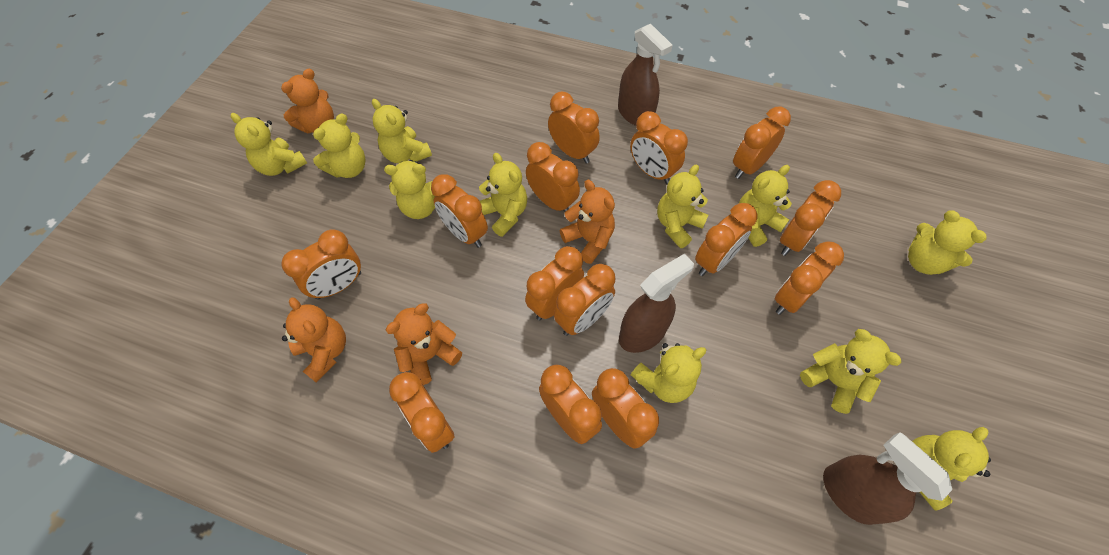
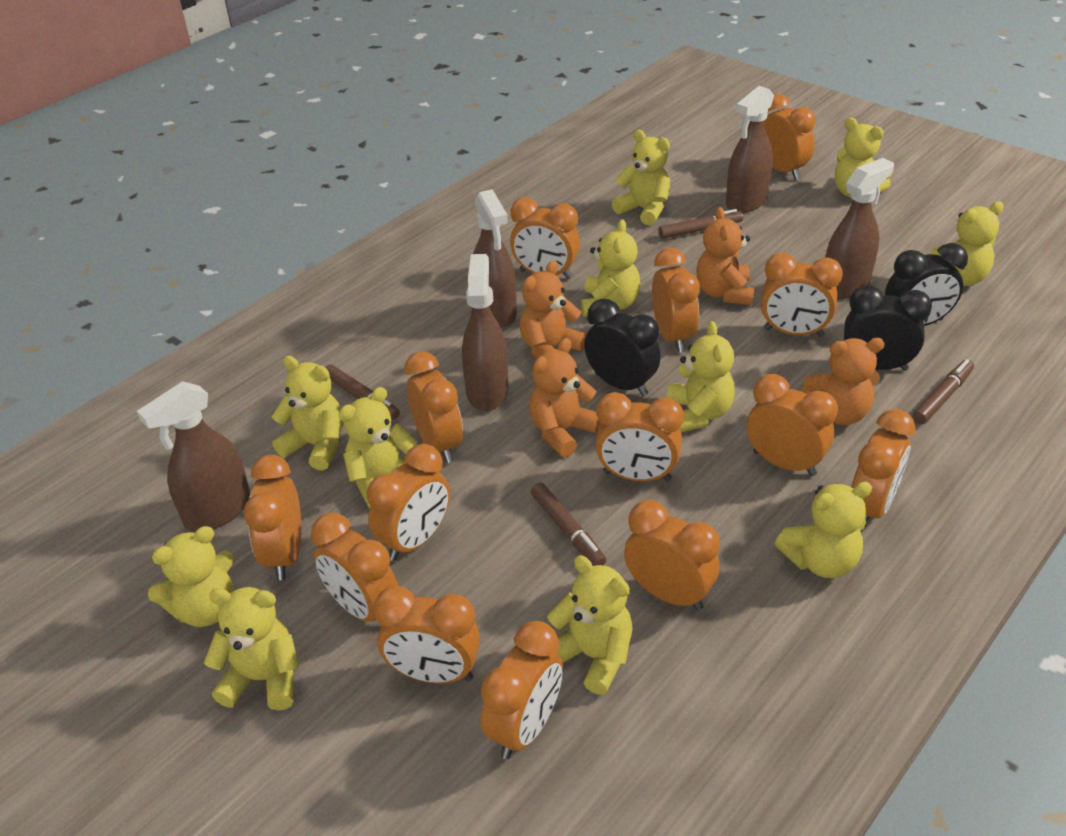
black clock: none = 0 -> [584,299,661,396] [844,285,932,371] [885,243,968,326] = 3
brown marker: none = 0 -> [325,364,400,420] [531,483,606,566] [659,209,743,239] [913,359,974,424] = 4
brown spray bottle: [618,24,673,126] [619,254,694,353] [823,433,952,525] = 3 -> [137,381,250,531] [462,254,509,411] [473,189,517,328] [726,86,774,213] [825,158,894,299] = 5

